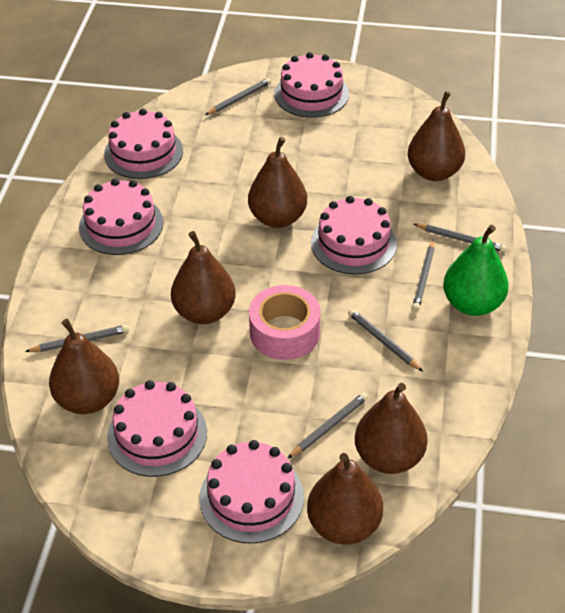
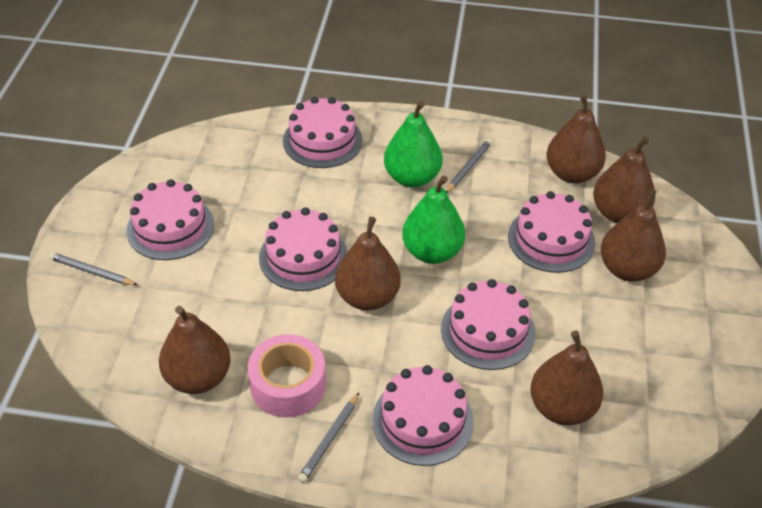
green pear: [443,225,509,316] = 1 -> [384,101,442,188] [402,176,465,264] = 2
grey pencil: [25,325,129,352] [205,78,271,115] [287,392,368,459] [348,309,423,372] [412,240,434,311] [414,224,507,252] = 6 -> [49,252,137,286] [298,393,359,483] [446,139,492,193] = 3

